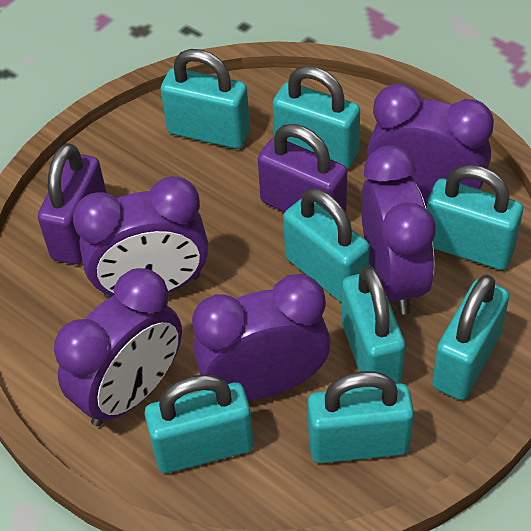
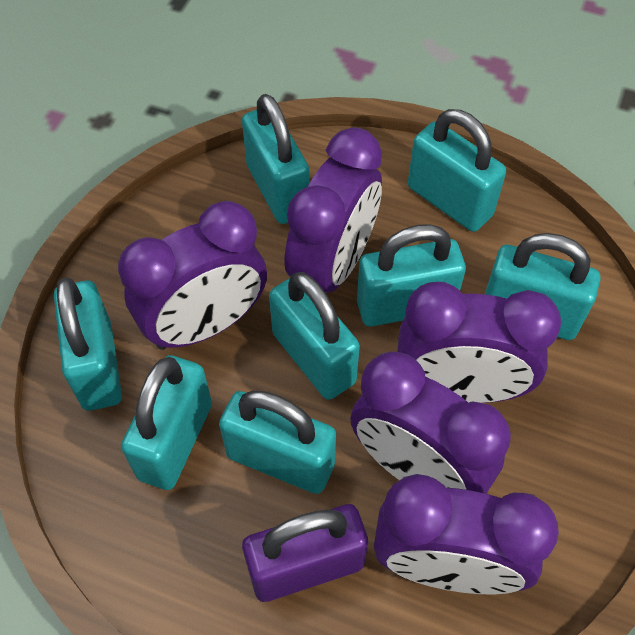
purple padlock: [38,143,107,265] [258,124,347,212] = 2 -> [242,504,368,602] = 1

